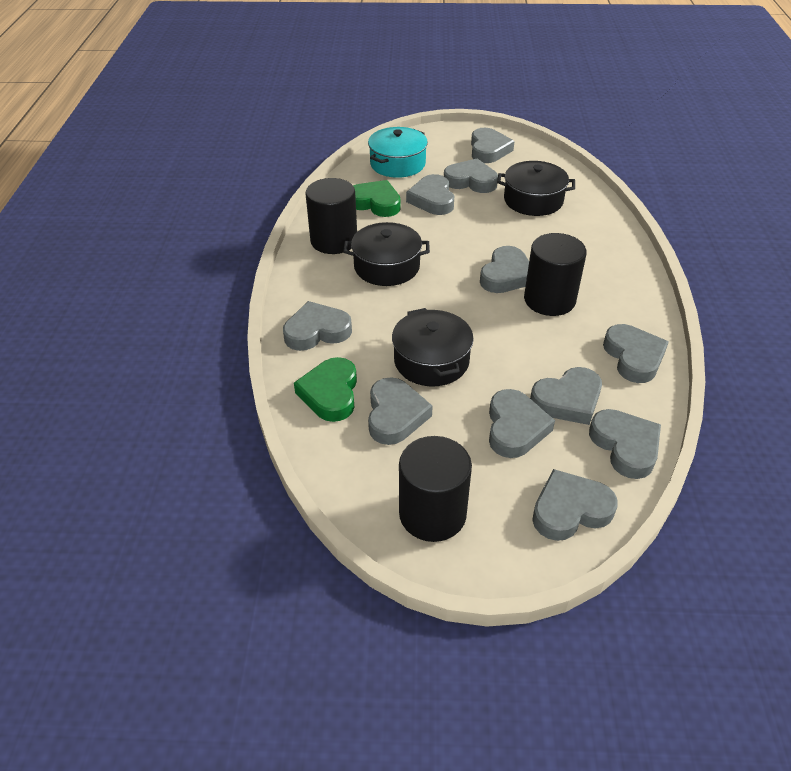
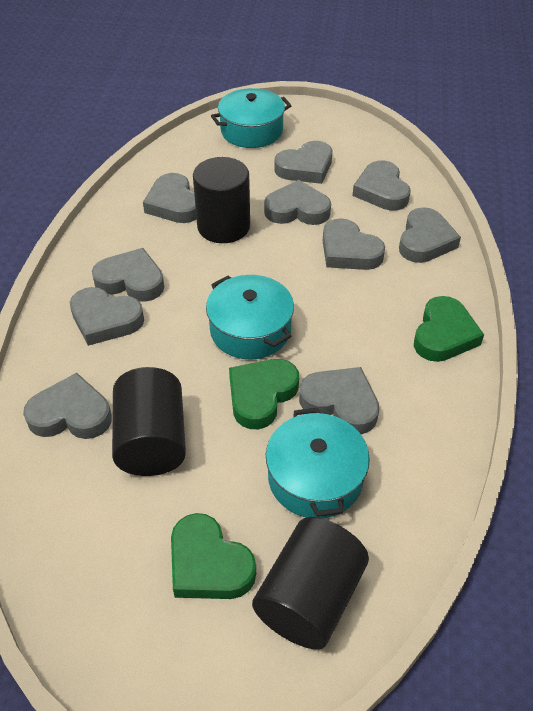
black pot: [343,222,430,286] [392,308,474,386] [497,161,575,216] = 3 -> none = 0
green heart: [294,357,357,422] [353,180,401,217] = 2 -> [171,513,256,599] [229,359,299,429] [414,296,484,362] = 3
grey heart: [283,301,352,351] [368,377,433,445] [406,174,454,215] [444,158,498,193] [471,128,515,163] [480,246,529,293] [489,389,555,458] [530,367,602,425] [532,469,618,541] [589,409,661,479] [603,324,669,383] = 11 -> [23,373,112,439] [70,287,144,346] [92,248,165,302] [143,173,197,223] [264,180,331,225] [274,141,332,184] [299,367,379,434] [323,218,385,270] [352,160,411,211] [399,207,461,263] = 10
turquoise pot: [368,127,428,178] = 1 -> [206,275,294,359] [211,88,292,148] [266,408,370,518] = 3

